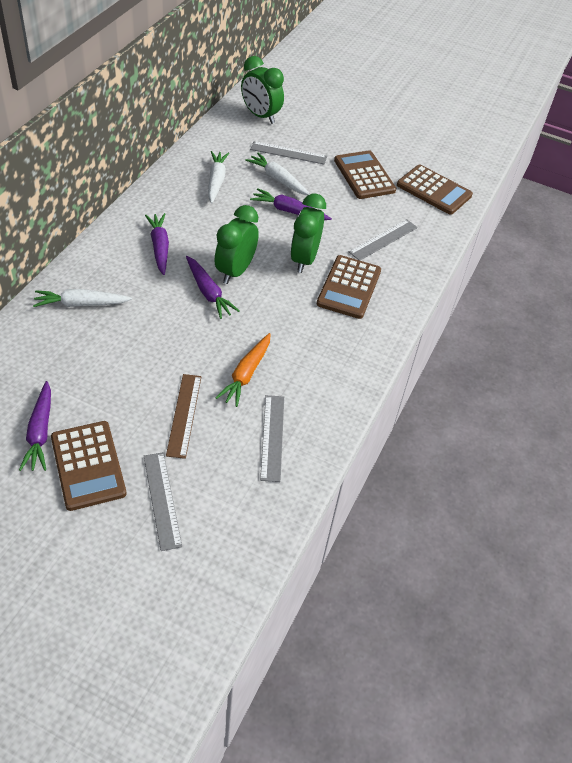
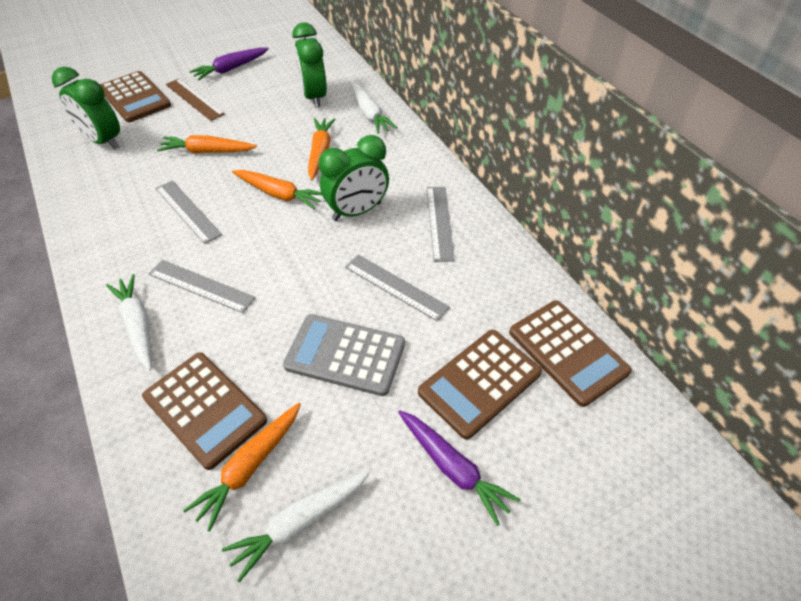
grey calculator: none = 0 -> [283,314,405,396] = 1
orange carrot: [216,333,271,407] = 1 -> [157,135,257,153] [183,403,301,531] [232,170,322,209] [308,118,336,180] = 4
purple carrot: [19,381,51,471] [145,213,169,275] [186,256,240,319] [250,188,332,220] = 4 -> [189,47,269,80] [398,410,521,526] = 2

